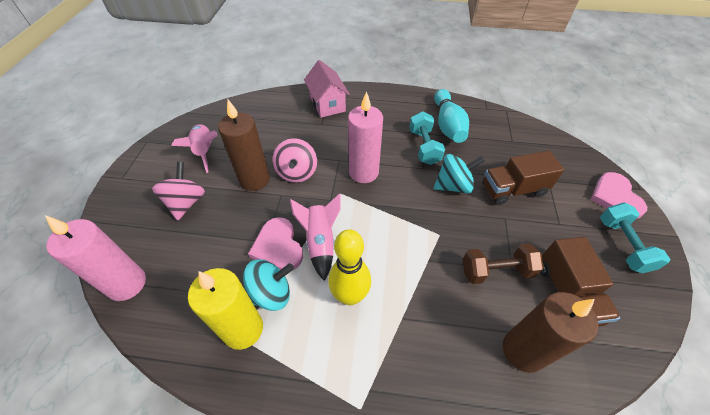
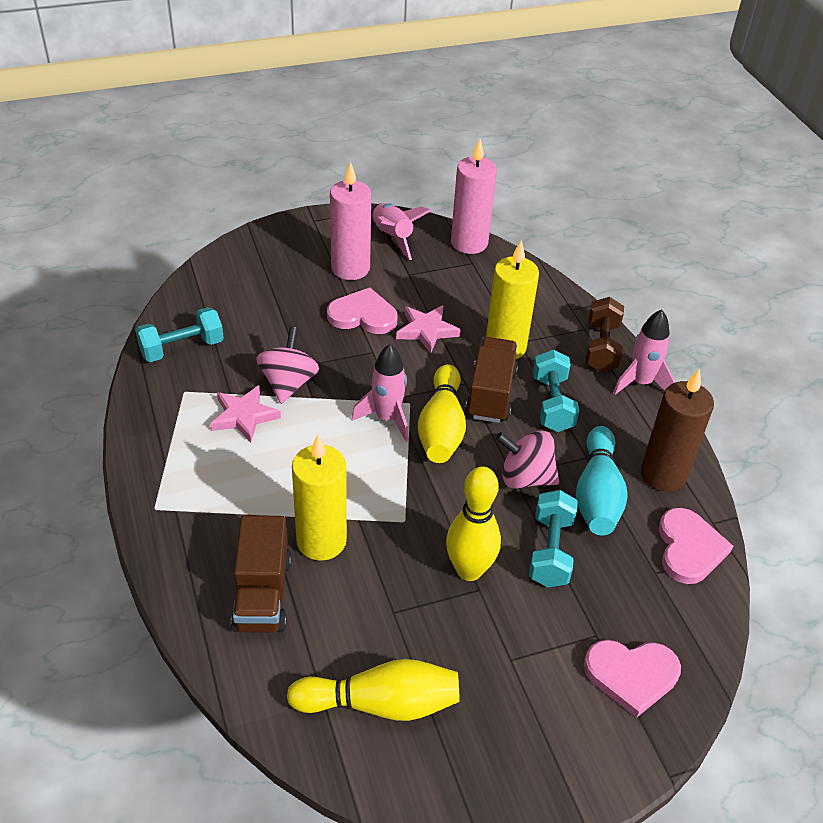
brown candle: [218,99,270,191] [503,292,599,373] = 2 -> [641,368,714,492] = 1
pink heart: [248,217,303,270] [591,172,647,219] = 2 -> [327,288,397,334] [584,640,681,718] [658,508,733,584] = 3
pink house: [304,60,350,118] = 1 -> none = 0
pink rocket: [171,124,218,173] [290,194,341,281] = 2 -> [352,344,409,442] [372,203,431,260] [613,309,675,395] = 3
pink star: none = 0 -> [210,385,281,442] [396,305,461,353] = 2
turquoise dumbbell: [409,111,445,165] [600,202,670,273] = 2 -> [135,307,224,362] [529,490,578,587] [533,350,579,432] = 3
turquoise spinning top: [243,259,294,311] [434,154,485,194] = 2 -> none = 0
yellow bowling pin: [328,229,371,305] = 1 -> [287,659,460,721] [418,364,466,463] [446,466,501,581] = 3
yellow candle: [188,268,263,350] = 1 -> [292,435,347,561] [486,240,539,359] = 2

